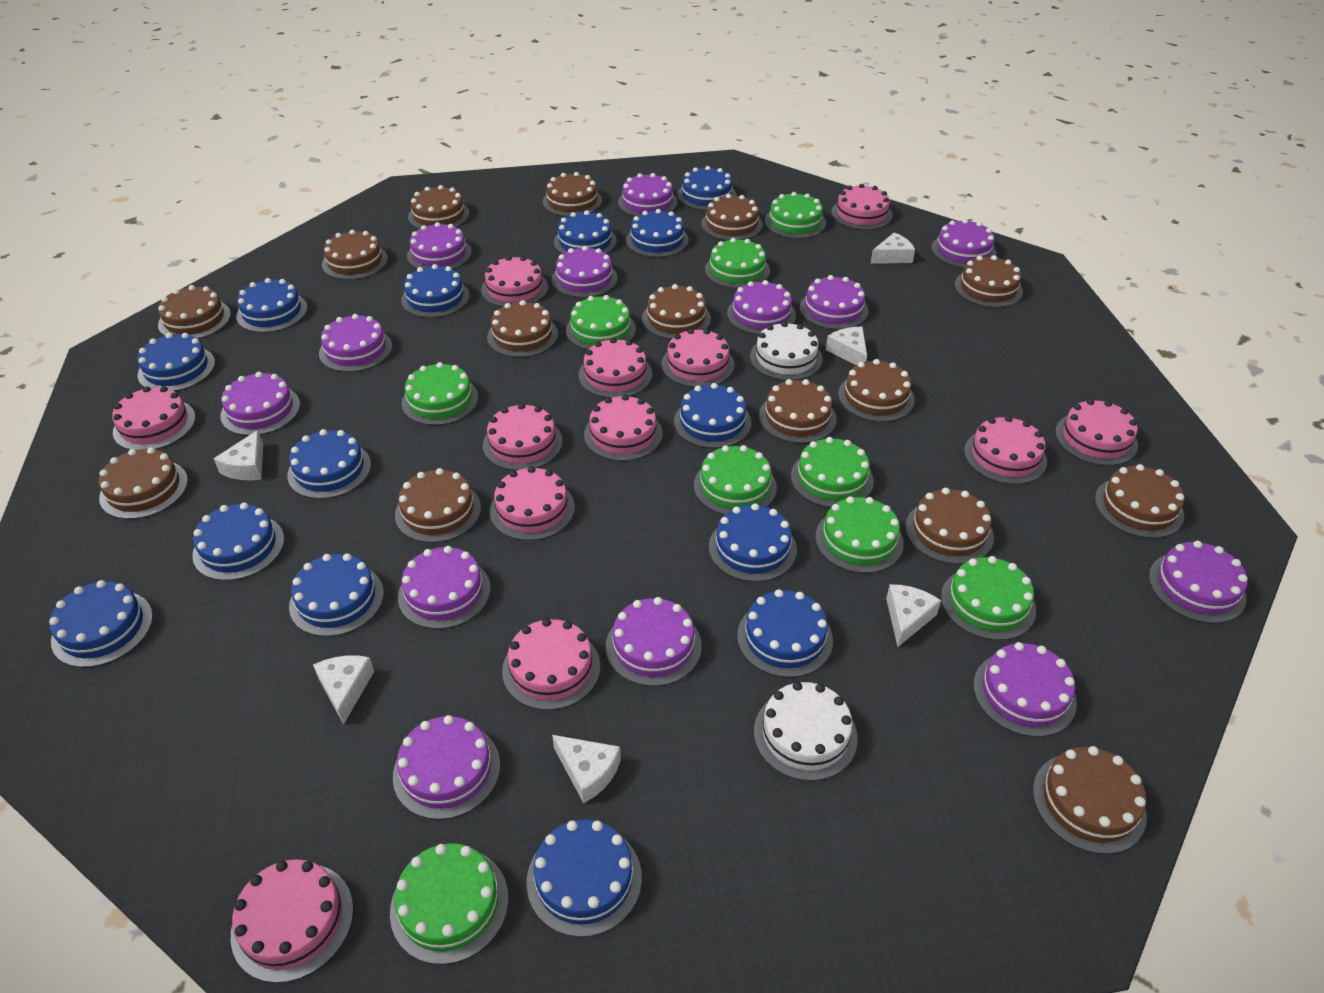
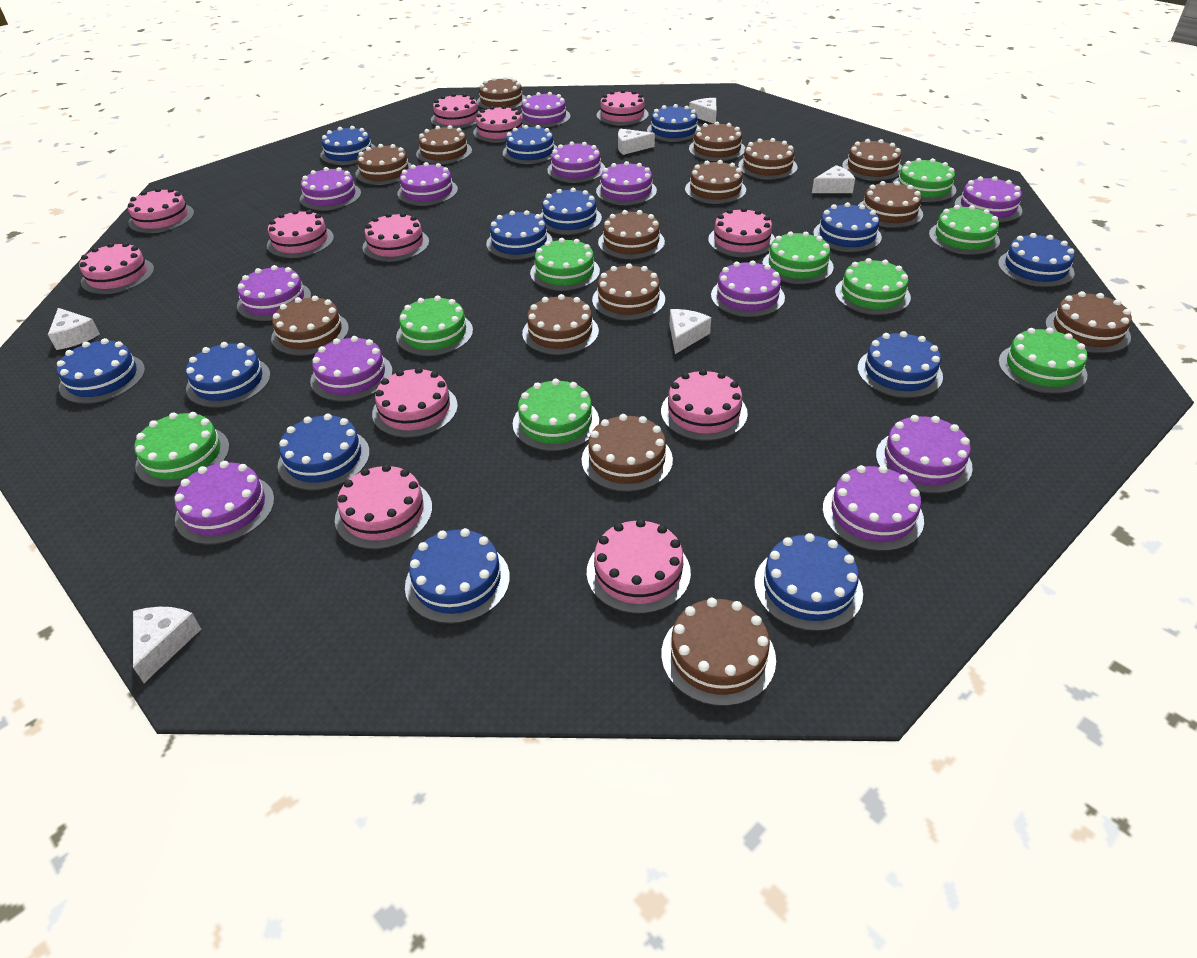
blue cake: [49,580,153,668] [137,333,215,391] [192,502,284,581] [236,278,307,333] [287,429,371,499] [289,553,384,637] [401,264,469,318] [527,819,642,937] [554,210,617,254] [626,209,689,257] [674,383,751,448] [677,166,736,210] [709,503,797,582] [737,589,833,678] = 14 -> [57,338,145,404] [186,342,270,408] [278,413,370,490] [320,126,375,165] [405,528,510,624] [486,210,553,260] [503,125,558,164] [540,188,602,235] [647,104,700,142] [755,533,863,631] [813,202,882,252] [858,331,943,398] [998,233,1075,287] = 13
purple cake: [221,372,300,436] [319,314,392,372] [393,715,500,820] [398,546,491,629] [407,222,472,269] [552,246,618,298] [606,597,702,686] [618,173,678,216] [727,280,796,335] [800,275,868,330] [931,219,997,268] [973,642,1077,737] [1149,541,1248,623] = 13 -> [174,461,275,545] [237,265,311,321] [300,167,361,211] [310,336,393,402] [397,162,458,206] [521,92,570,128] [547,142,605,183] [596,161,657,205] [711,260,785,317] [823,465,924,551] [876,415,973,494] [954,176,1022,223] = 12
white cake: [750,322,823,381] [754,682,858,781] = 2 -> none = 0

